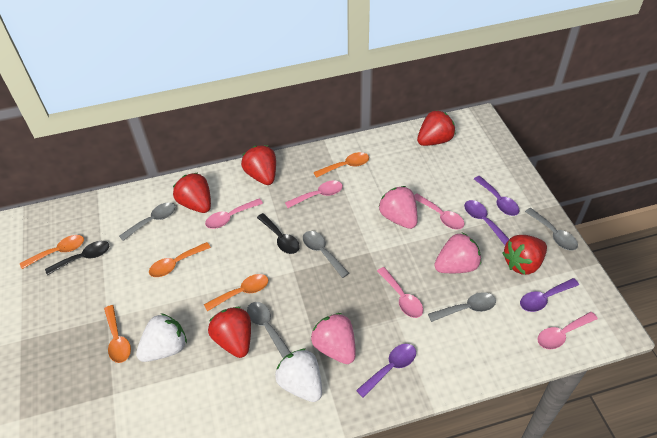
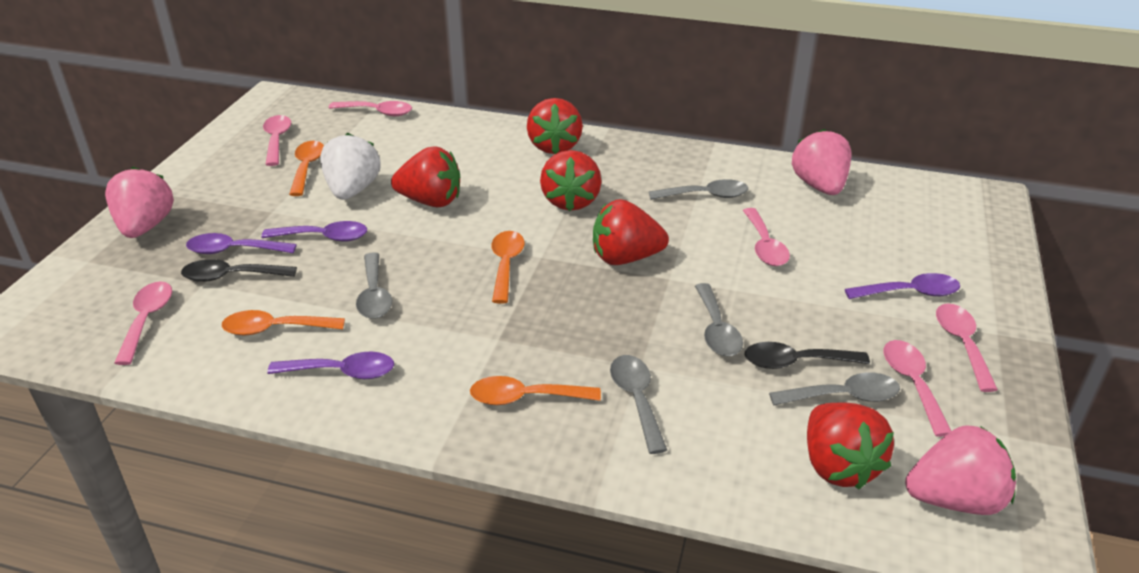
orange spoon: [20,235,84,269] [104,305,131,363] [149,242,211,277] [204,274,268,311] [313,152,369,178] = 5 -> [222,310,345,335] [289,141,324,196] [470,376,601,405] [491,231,525,304] = 4
pink spoon: [205,198,263,229] [285,180,343,208] [377,267,423,318] [414,194,465,230] [538,312,598,349] = 5 -> [114,281,172,365] [263,115,291,166] [329,101,412,116] [743,208,790,266] [884,340,951,437] [936,303,998,392] = 6
white strawberry: [136,313,187,362] [275,349,322,402] = 2 -> [320,133,381,200] = 1

